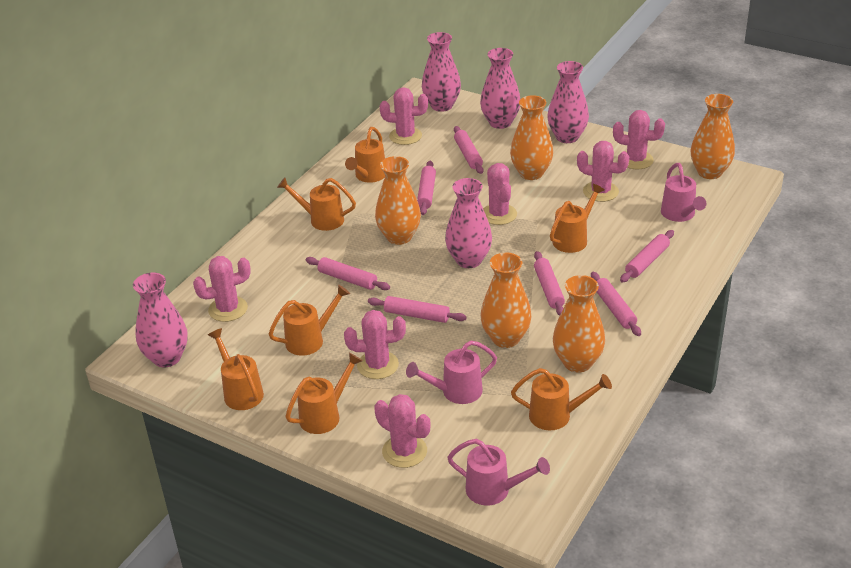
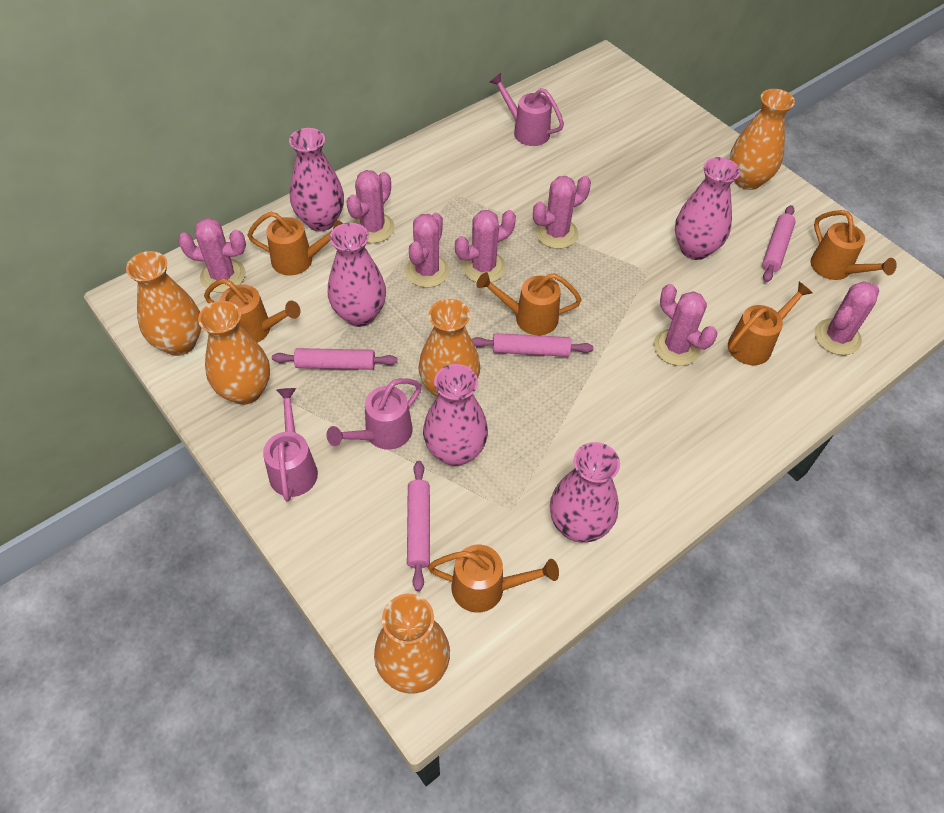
orange watering can: [208,328,264,410] [269,284,350,356] [277,178,356,231] [286,353,363,434] [345,127,385,183] [511,368,612,430] [550,184,605,253] = 7 -> [204,279,301,343] [247,212,343,275] [428,545,559,613] [476,272,582,335] [728,282,813,365] [811,210,897,280] = 6
pink rolling pin: [306,257,390,290] [368,296,467,323] [417,161,436,215] [454,126,483,174] [534,251,565,315] [591,272,641,336] [620,230,674,283] = 7 -> [272,348,397,370] [407,461,430,591] [472,333,593,357] [762,205,796,282] = 4

